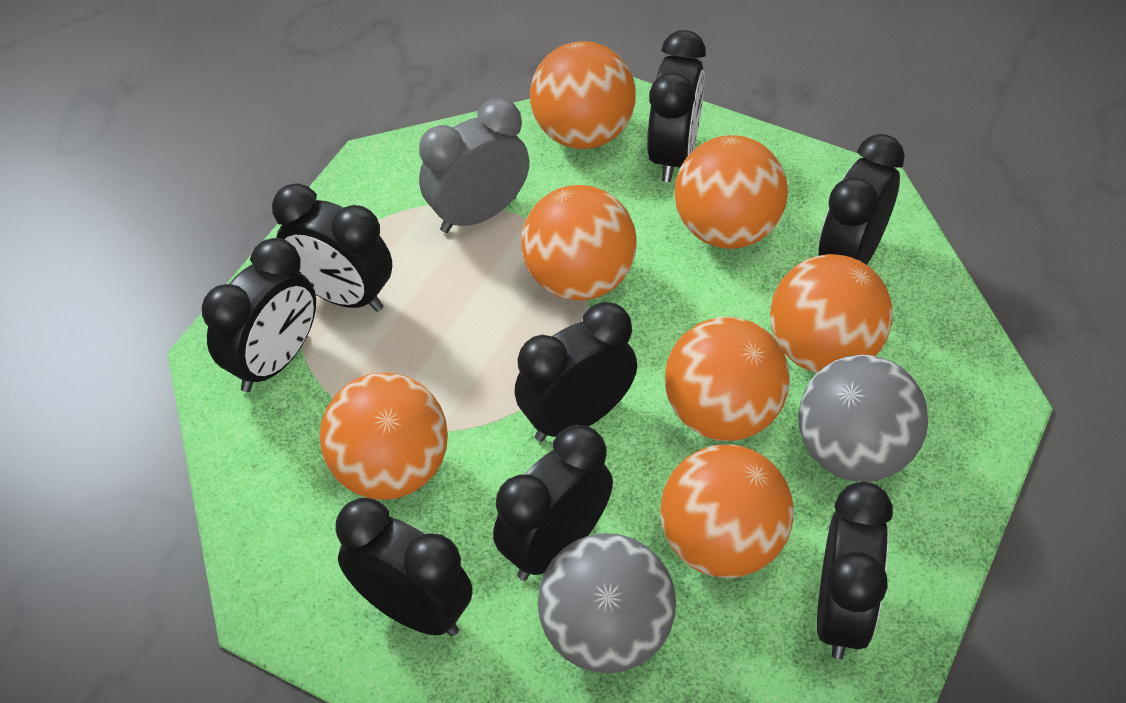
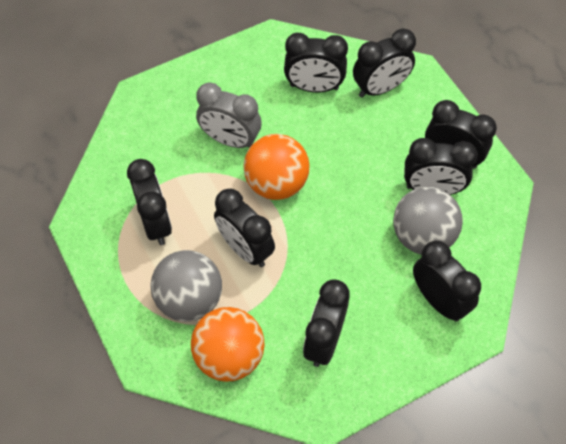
orange ball: [320,372,448,500] [521,185,637,301] [530,41,636,149] [660,445,794,578] [665,316,790,441] [674,135,788,249] [770,254,893,373] = 7 -> [191,307,265,382] [243,134,309,200] = 2

